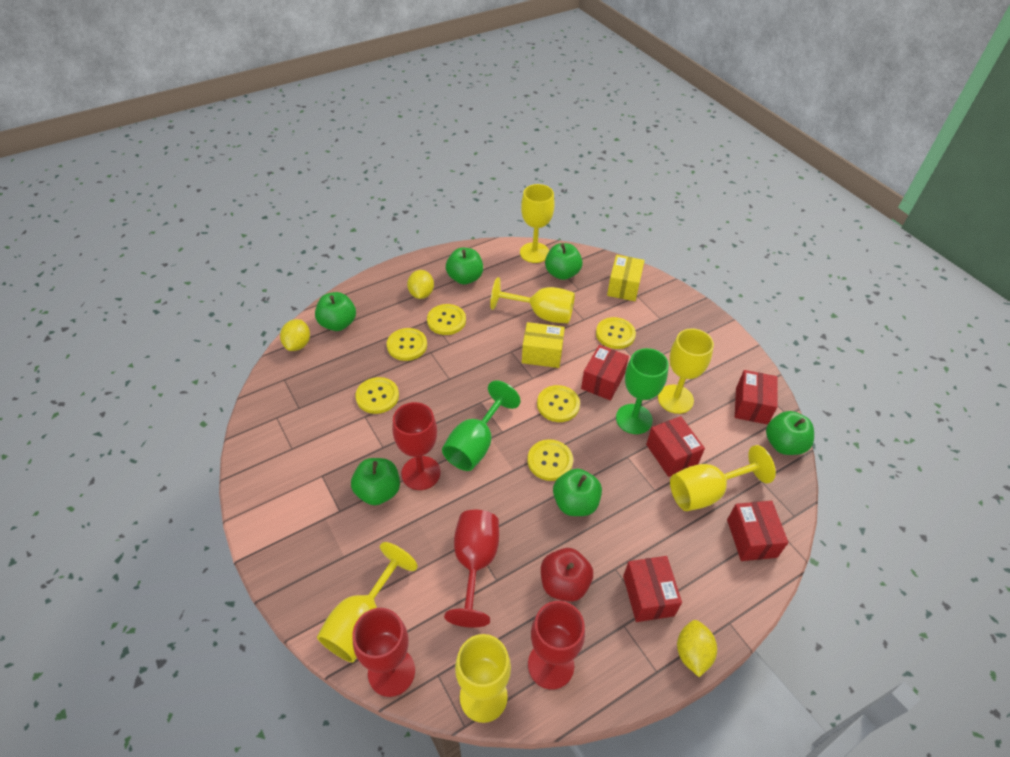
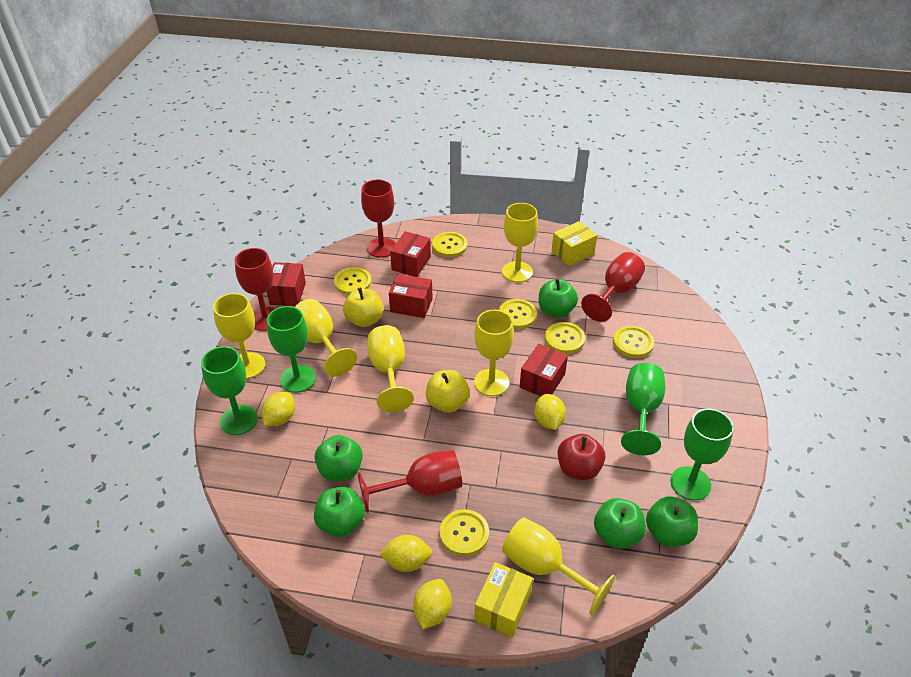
green apple: [315,292,356,331] [351,458,400,505] [446,248,483,285] [545,243,583,280] [553,469,602,516] [766,411,814,455] = 6 -> [314,487,365,537] [315,435,363,481] [539,278,578,318] [594,498,646,549] [646,496,698,547] = 5
green goblet: [442,380,521,471] [616,348,669,434] = 2 -> [201,346,258,435] [267,306,316,393] [621,363,665,455] [671,409,733,500] = 4
red box: [581,345,629,401] [623,556,682,622] [646,416,705,477] [727,501,788,561] [735,370,778,425] = 5 -> [267,262,306,306] [389,274,433,318] [390,231,431,277] [520,344,568,396] = 4
yellow apple: none = 0 -> [343,287,383,327] [426,370,470,413] = 2
yellow lemon: [280,319,310,351] [407,270,434,299] [677,620,717,677] = 3 -> [261,392,295,426] [380,535,432,572] [413,579,452,629] [534,394,566,430] = 4

